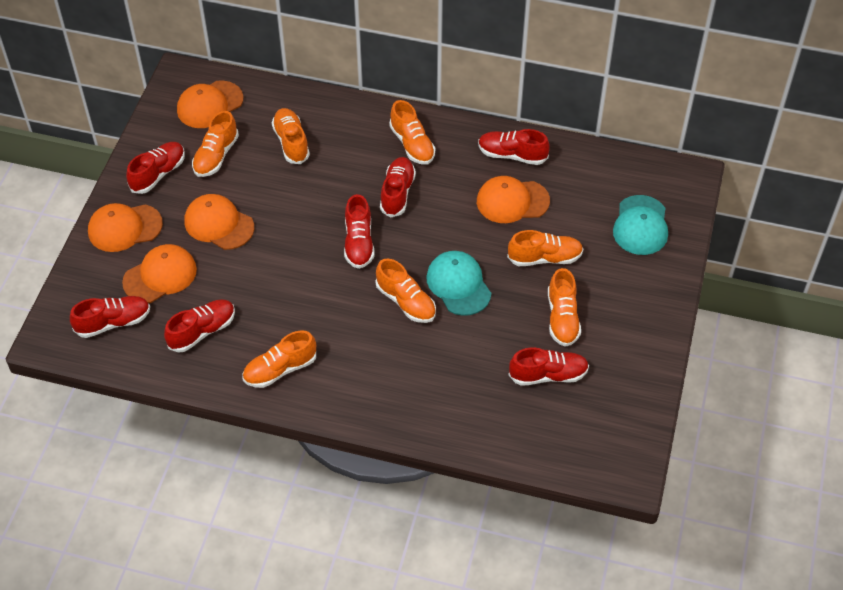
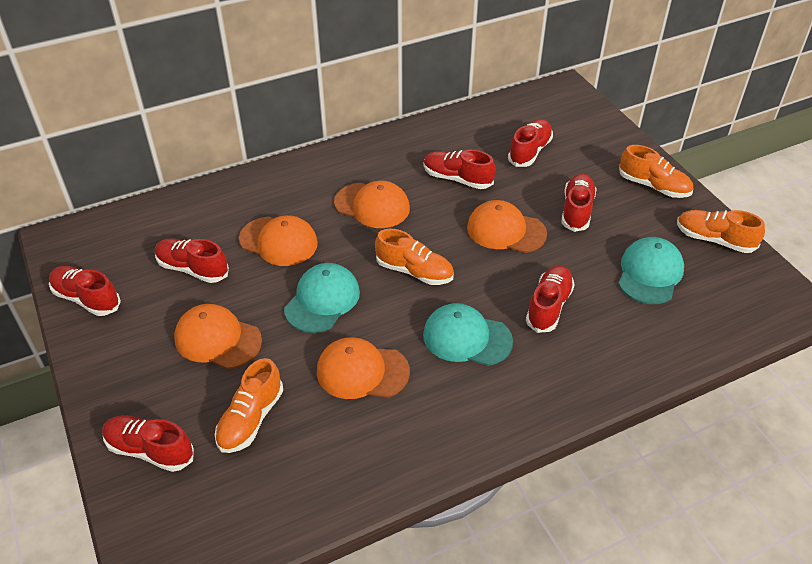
orange shoe: [192,111,239,177] [242,330,316,388] [272,108,310,164] [376,259,436,323] [389,100,435,165] [507,230,583,266] [548,268,581,347] = 7 -> [215,358,283,453] [375,229,454,285] [619,145,693,198] [677,210,765,253] = 4
turquoise cap: [426,251,491,316] [613,195,668,255] = 2 -> [284,263,360,333] [423,303,513,366] [618,237,684,304] = 3

